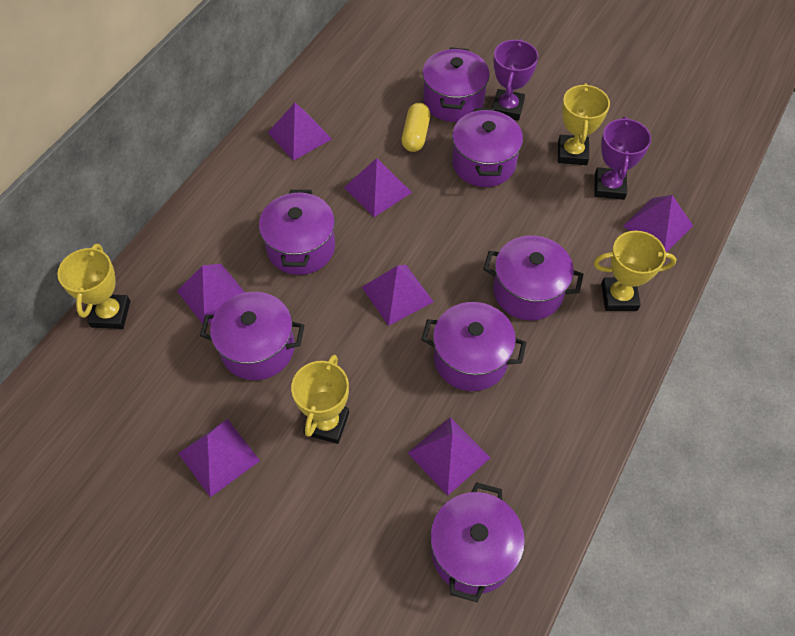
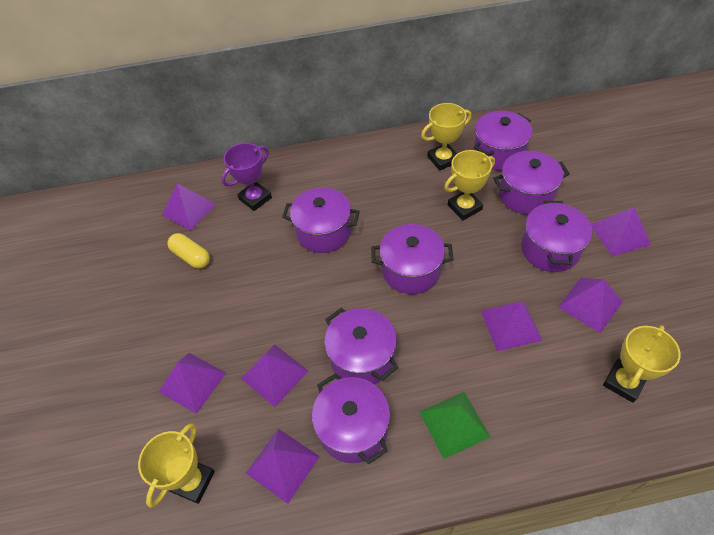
green pyramid: none = 0 -> [420,392,490,459] = 1
purple trophy: [492,39,539,121] [594,117,651,200] = 2 -> [221,143,272,211] = 1

